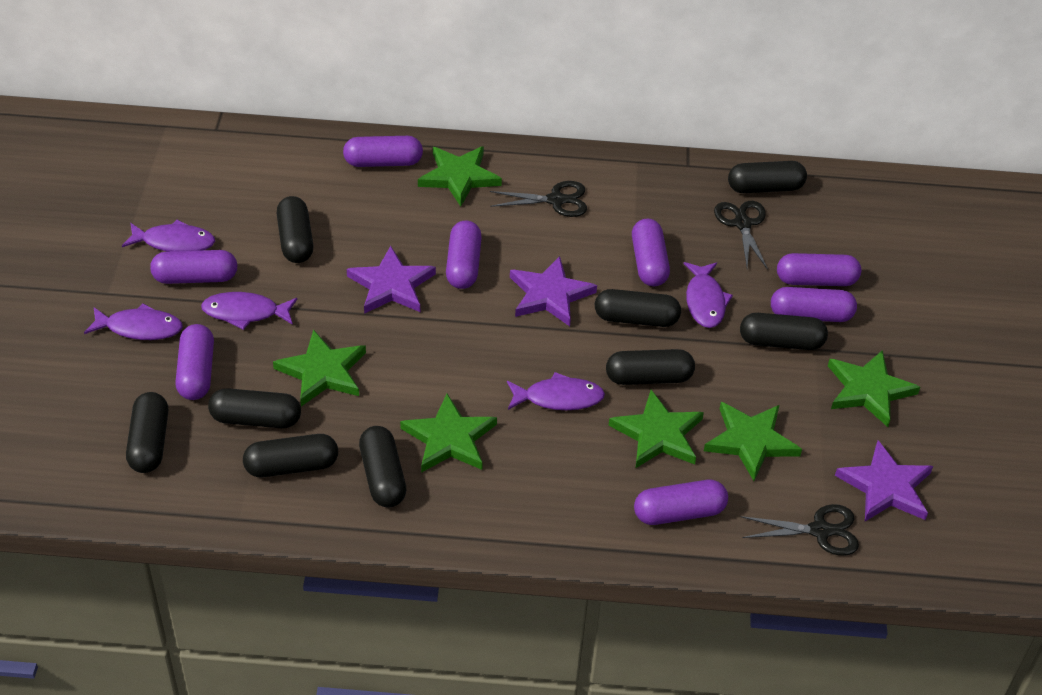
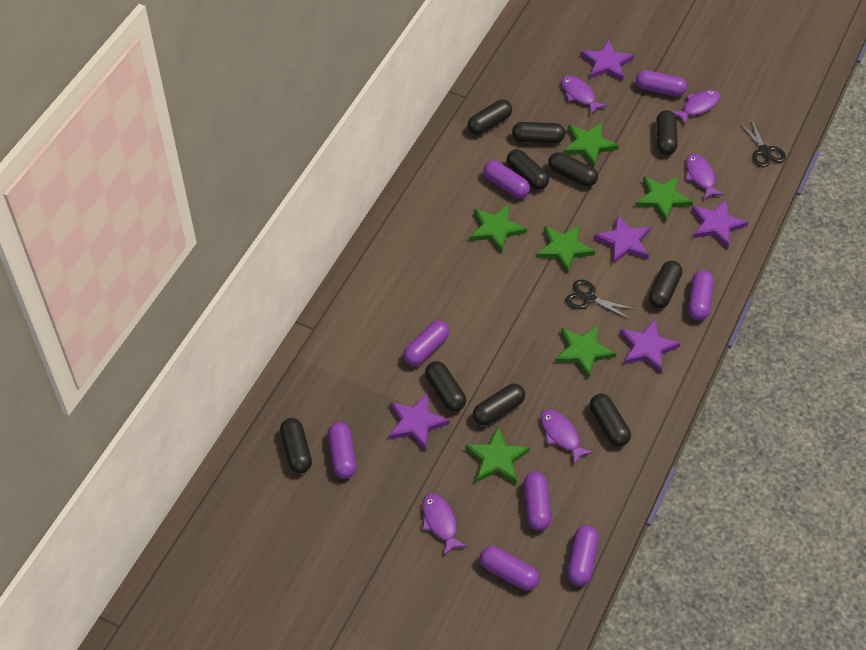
black capsule: [126,392,168,473] [208,388,301,428] [243,434,338,477] [277,196,314,263] [359,426,406,508] [595,289,681,327] [606,349,695,385] [728,161,807,193] [740,313,828,350] = 9 -> [280,418,312,474] [425,361,466,412] [468,99,512,135] [473,384,525,426] [507,149,549,190] [512,122,565,143] [548,152,598,187] [590,394,631,446] [649,261,682,308] [656,110,678,155] = 10
black scissors: [490,181,587,217] [714,201,768,270] [741,504,859,556] = 3 -> [565,280,636,320] [739,118,786,167] = 2
purple star: [347,246,436,314] [510,256,597,326] [835,440,933,521] = 3 -> [388,393,450,451] [581,40,634,81] [594,214,651,264] [620,319,681,373] [692,199,749,248] = 5

